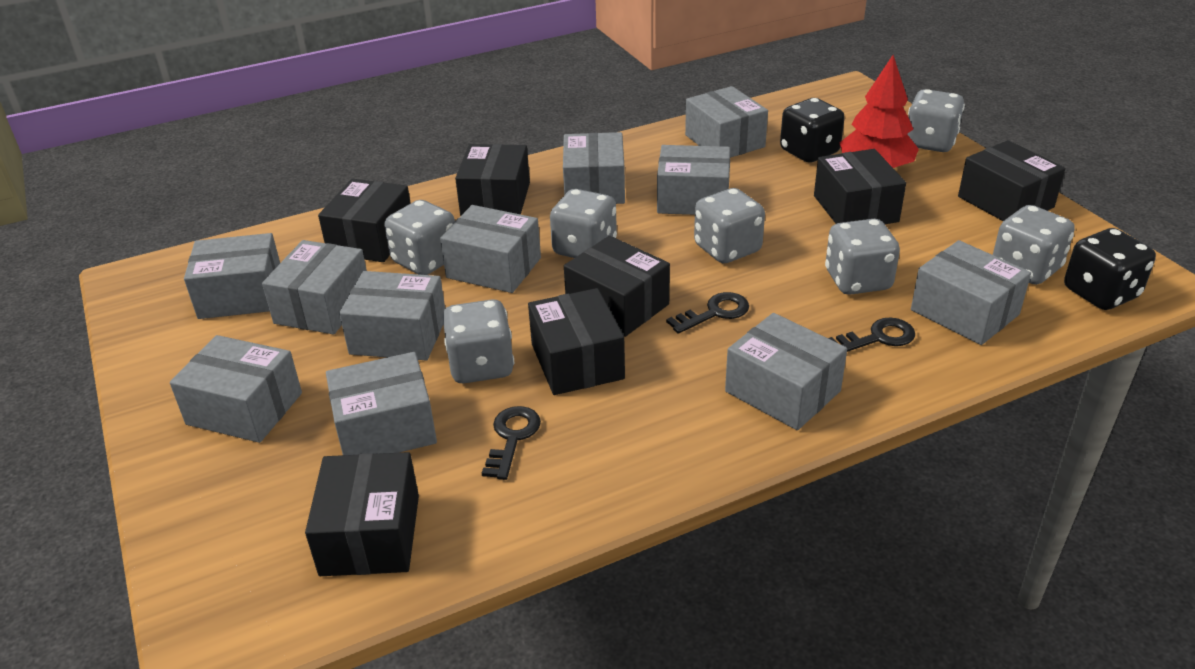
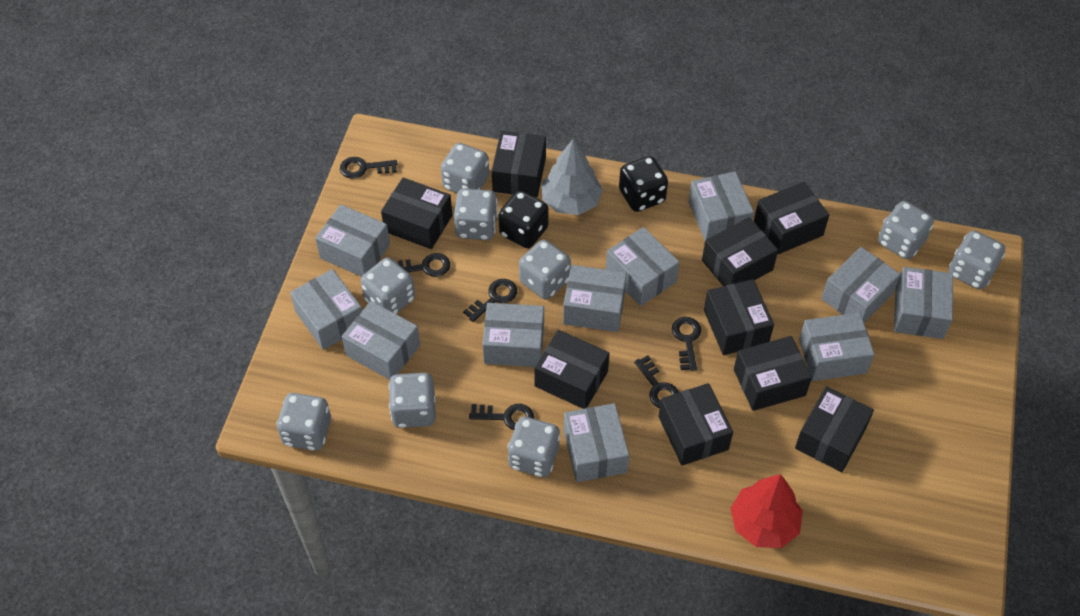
black box: [305,452,419,576] [318,179,411,262] [455,144,530,216] [528,288,625,395] [564,236,670,337] [814,149,906,224] [958,140,1065,221] = 7 -> [381,178,452,249] [492,131,546,197] [534,330,610,409] [658,383,733,466] [702,217,778,286] [704,279,774,355] [734,336,812,411] [754,182,829,254] [795,386,874,472] = 9
black key: [482,406,541,480] [666,292,749,334] [828,317,915,352] = 3 -> [340,157,397,179] [398,253,450,277] [463,279,517,322] [469,404,534,430] [634,355,679,408] [672,317,701,371] = 6
grey dice: [384,200,455,275] [443,299,514,383] [550,189,617,258] [694,188,765,263] [825,219,900,295] [907,89,965,152] [993,205,1075,285] = 7 -> [276,393,331,451] [361,258,415,314] [389,373,436,428] [441,143,489,194] [454,188,498,240] [507,417,560,477] [519,240,571,299] [878,201,934,259] [949,230,1005,290] = 9
grey tree: none = 0 -> [542,139,603,215] = 1

